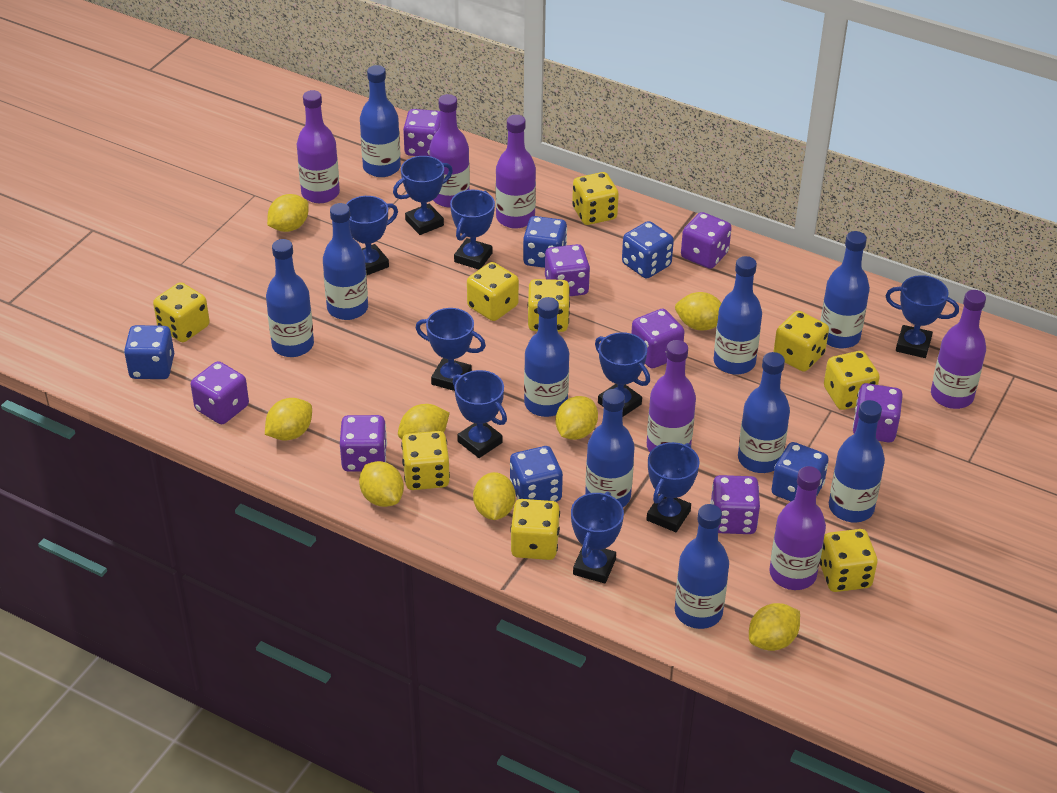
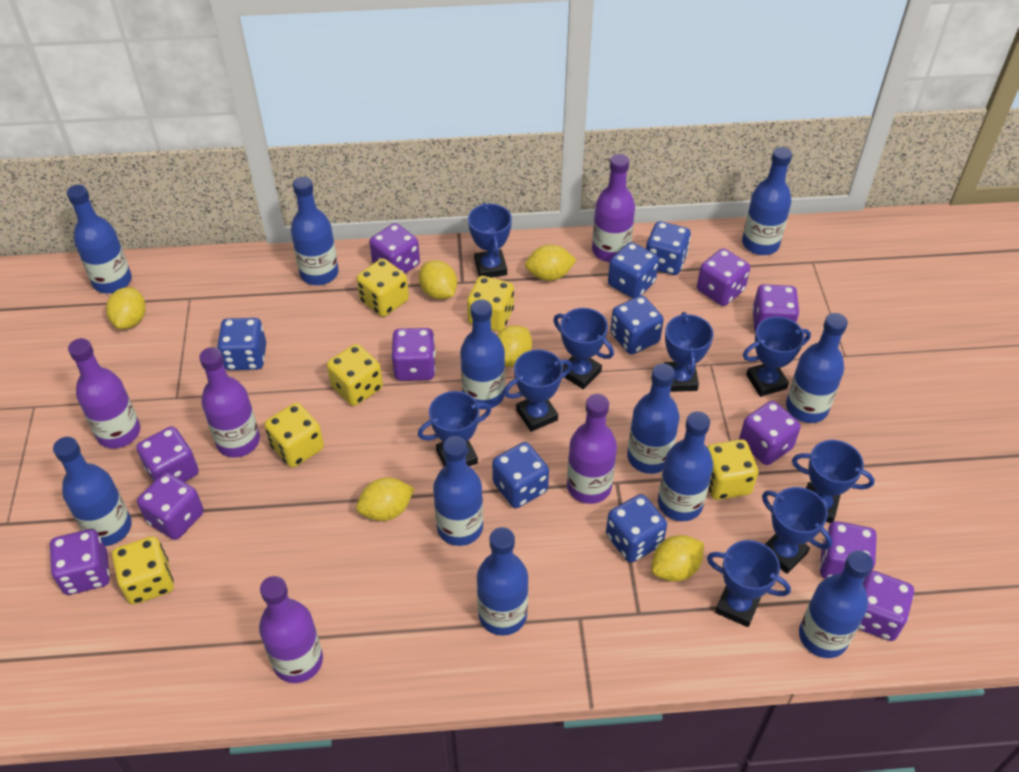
blue bottle: [266,239,314,357] [323,203,368,320] [360,65,401,177] [524,297,569,417] [585,389,635,507] [675,504,729,629] [714,256,762,375] [738,352,790,473] [820,231,870,348] [829,400,885,522] = 10 -> [53,437,132,546] [67,185,132,293] [291,177,339,285] [433,436,483,546] [460,299,505,410] [477,527,528,636] [627,364,680,474] [658,411,713,521] [742,147,792,255] [786,313,848,423] [799,550,873,658] = 11
blue dice: [124,325,174,379] [510,446,563,502] [523,216,567,268] [622,221,674,279] [771,442,829,501] = 5 -> [217,318,266,370] [492,442,549,508] [606,494,667,563] [608,242,659,299] [610,296,664,354] [646,221,691,275] = 6
purple bottle: [297,90,340,203] [429,94,470,208] [496,115,536,229] [647,340,696,452] [769,466,826,590] [931,290,986,409] = 6 -> [68,338,140,449] [199,347,260,457] [259,576,323,683] [567,394,617,504] [592,154,635,262] = 5
purple dice: [190,361,249,424] [340,415,387,472] [403,109,440,156] [545,244,590,296] [631,309,685,369] [681,212,732,269] [710,475,760,534] [853,383,903,442] = 8 -> [50,529,110,595] [136,426,199,482] [137,472,204,540] [369,223,420,274] [391,328,436,381] [697,248,750,306] [739,401,801,465] [752,284,799,333] [820,521,877,579] [858,571,914,641] = 10
yellow dice: [153,282,210,342] [401,431,450,490] [467,262,519,321] [510,499,560,560] [528,279,570,332] [572,172,619,225] [773,311,829,371] [820,529,877,592] [824,351,880,410] = 9 -> [112,536,174,604] [264,403,324,468] [327,344,383,406] [357,259,409,317] [467,276,514,332] [707,439,758,500] = 6
yellow lemon: [265,398,312,441] [267,194,309,232] [359,461,404,507] [398,404,450,439] [473,472,516,520] [555,396,598,440] [675,292,721,330] [749,603,800,651] = 8 -> [106,287,146,329] [356,478,415,521] [419,260,457,299] [497,325,532,367] [525,245,576,281] [651,535,704,581] = 6

